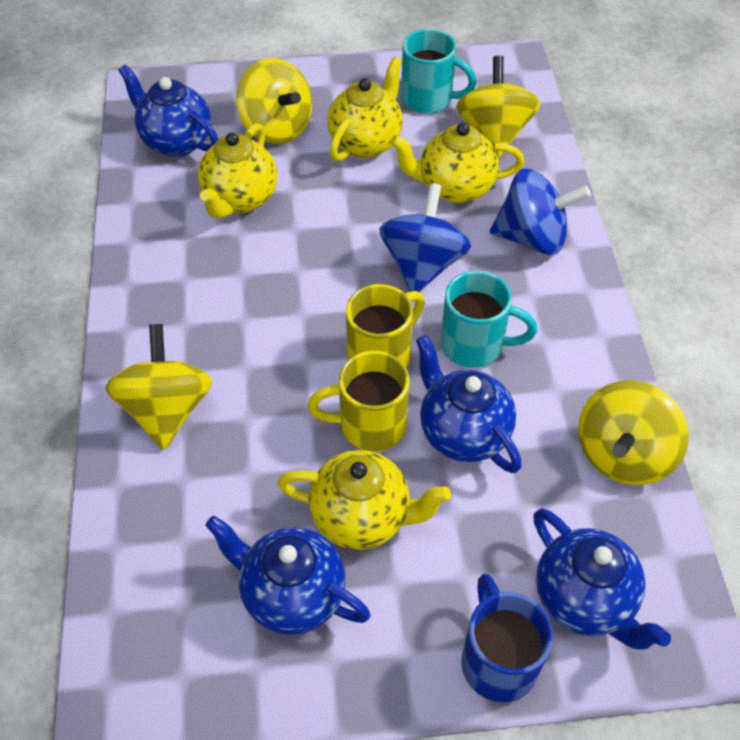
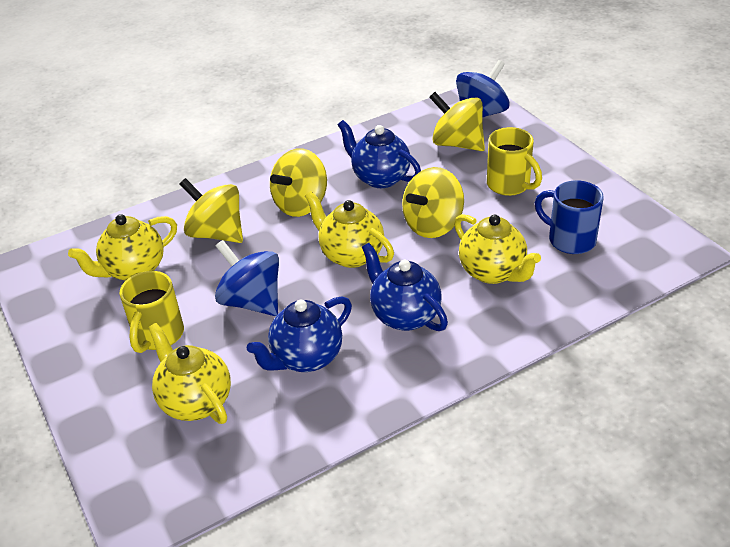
blue teapot: [118,64,218,157] [205,516,371,635] [416,335,522,473] [533,508,671,649] = 4 -> [247,296,352,372] [338,120,421,188] [362,243,448,331] = 3
turquoise mug: [401,29,477,114] [440,271,537,368] = 2 -> none = 0

